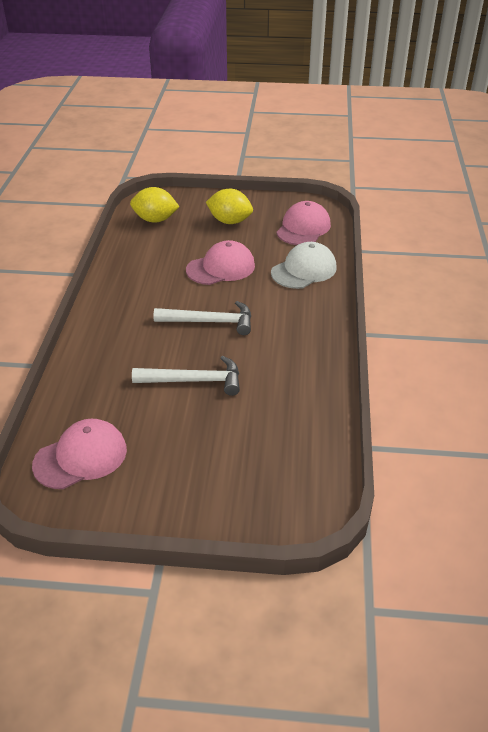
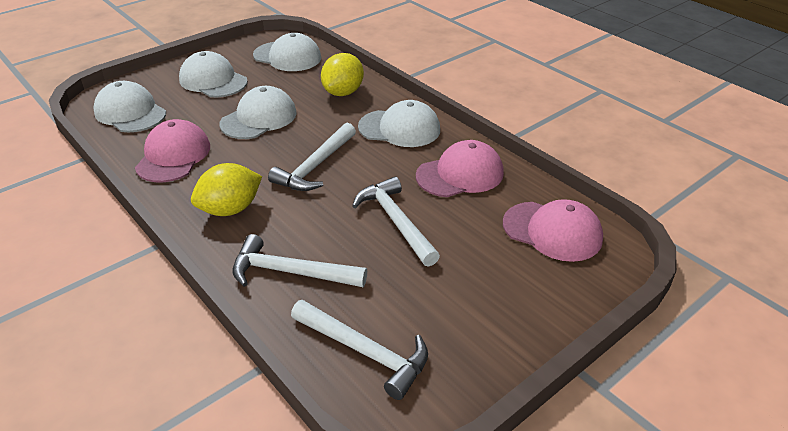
white cap: [271,242,337,289] = 1 -> [93,81,166,132] [179,51,248,97] [219,86,297,139] [253,33,321,71] [358,100,440,147] = 5
white hammer: [132,356,240,396] [153,301,251,335] = 2 -> [233,234,367,287] [268,123,356,191] [291,300,428,400] [352,177,440,267] = 4

